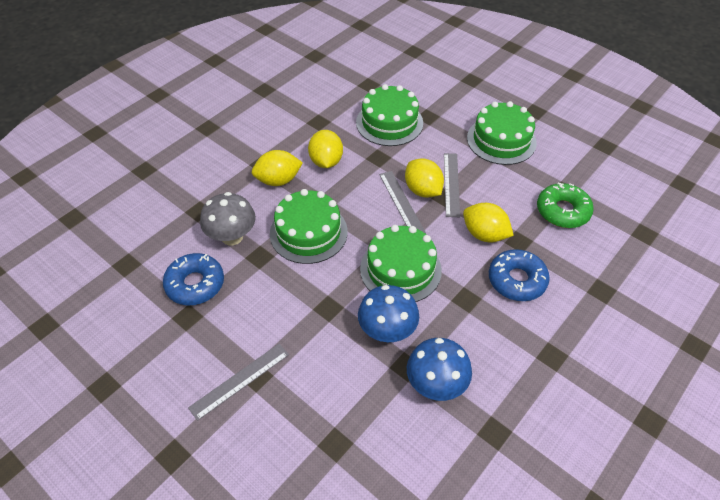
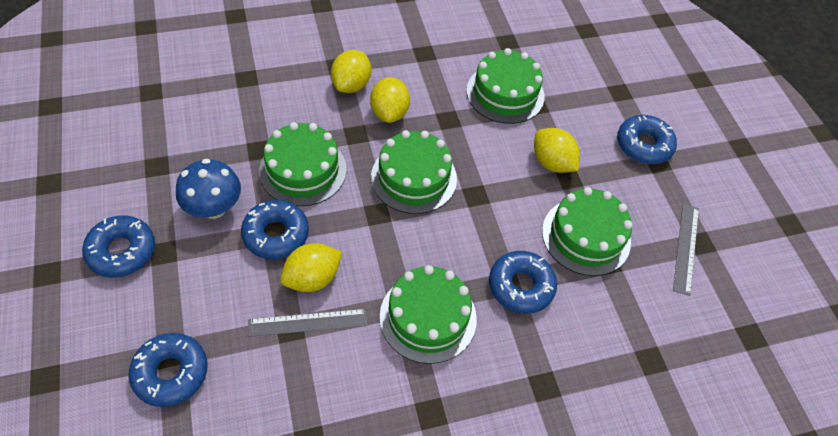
blue donut: [163,253,224,306] [489,249,550,301] = 2 -> [82,215,155,278] [128,333,208,407] [241,200,309,260] [489,251,557,314] [617,115,677,164] = 5
blue mushroom: [358,285,419,342] [407,338,472,401] = 2 -> [176,159,241,219] = 1
green cake: [270,189,348,264] [356,84,423,146] [360,225,442,302] [467,101,537,165] = 4 -> [259,122,347,206] [371,130,457,214] [380,265,477,364] [466,48,544,124] [542,187,633,276] = 5
green donut: [537,183,594,228] = 1 -> none = 0
grey mushroom: [200,192,256,245] = 1 -> none = 0
grey ruler: [188,344,289,421] [379,171,426,234] [444,153,460,217] = 3 -> [248,309,368,337] [673,204,699,296] = 2

